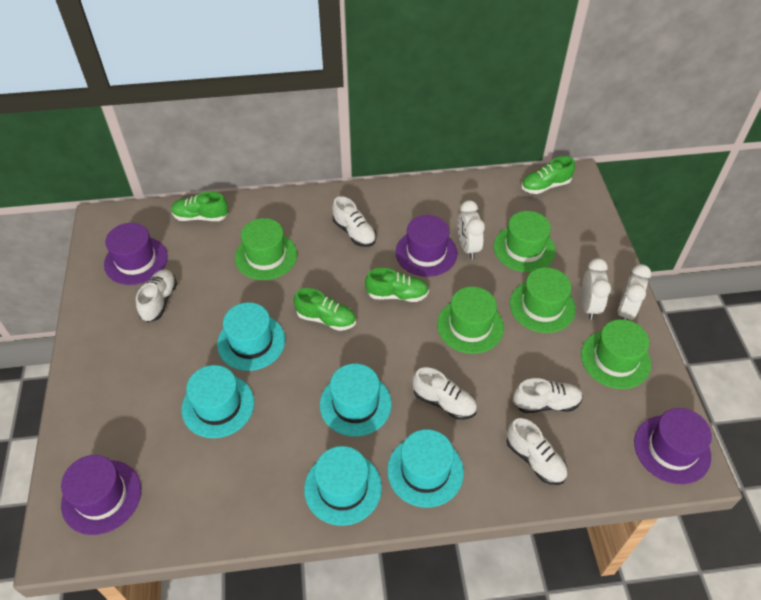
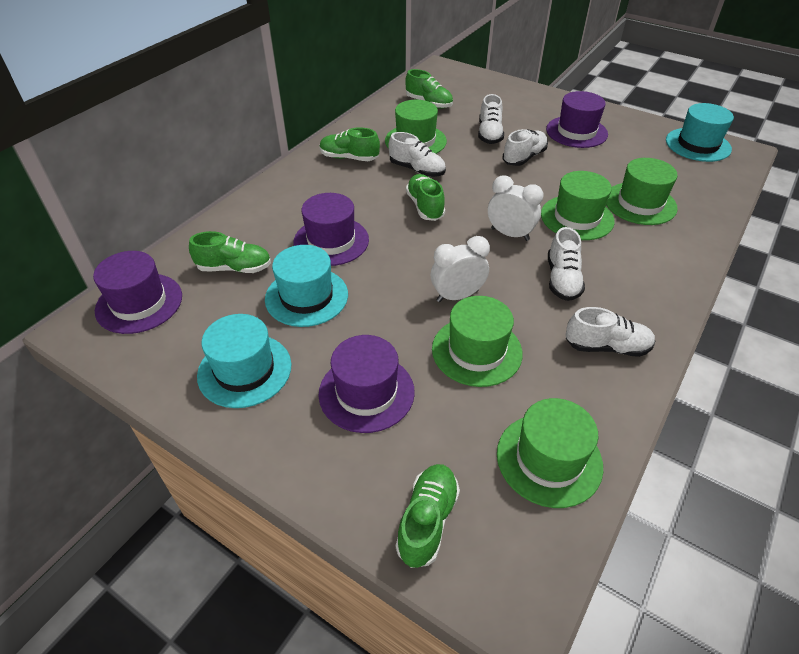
green shoe: [171,191,228,221] [294,288,356,331] [365,268,429,302] [521,156,575,194] = 4 -> [189,231,271,273] [320,127,380,161] [396,464,460,568] [405,69,453,109] [406,174,445,221] = 5
turquoise hat: [182,365,254,438] [217,302,285,371] [304,446,382,526] [320,364,392,437] [387,429,464,508] = 5 -> [197,314,291,408] [265,245,348,327] [666,103,734,162] = 3
white clock: [458,200,485,259] [581,258,611,320] [618,264,651,320] = 3 -> [431,236,490,302] [488,175,544,241] = 2

